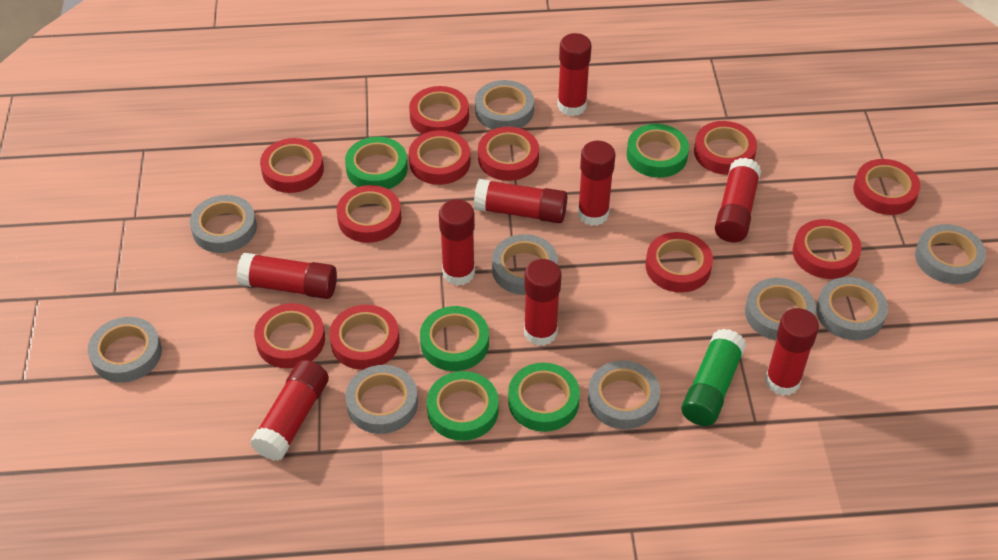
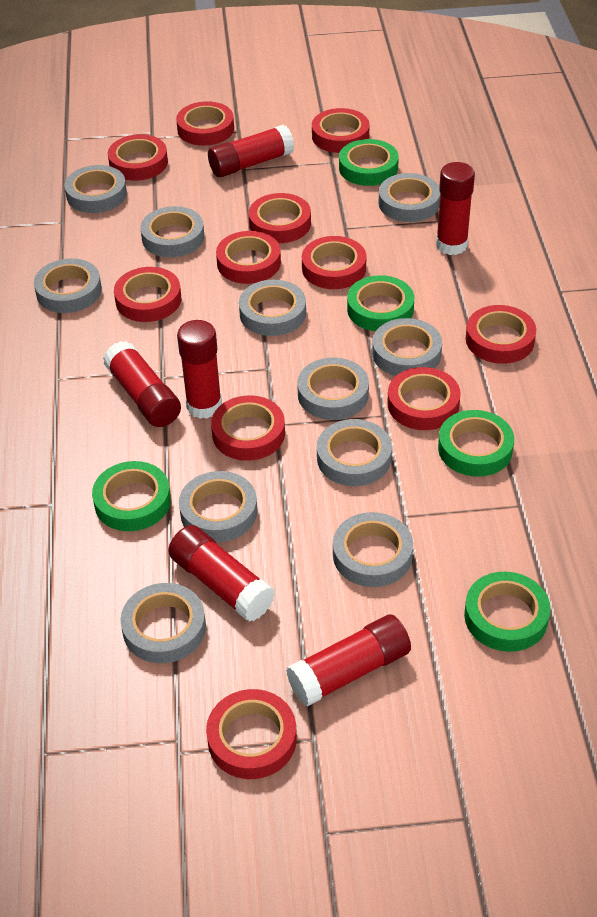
green glue stick: [681,329,746,426] = 1 -> none = 0
grey tape: [88,317,162,383] [190,195,257,253] [345,365,418,434] [475,80,534,130] [492,234,558,295] [588,360,660,429] [745,278,816,340] [816,277,888,340] [915,224,986,284] = 9 -> [34,258,102,313] [64,165,127,213] [120,583,206,663] [140,206,204,257] [179,471,257,542] [239,280,306,336] [297,357,369,420] [317,419,392,486] [333,512,413,587] [372,318,442,376] [379,173,440,222] = 11
red glue stick: [237,253,337,299] [250,360,329,461] [439,199,475,286] [474,179,567,223] [524,259,562,346] [557,33,592,116] [578,141,615,226] [715,158,761,242] [765,308,819,396] = 9 -> [103,341,181,427] [168,525,275,622] [177,320,222,419] [208,125,294,177] [286,614,411,707] [436,162,475,255] = 6

